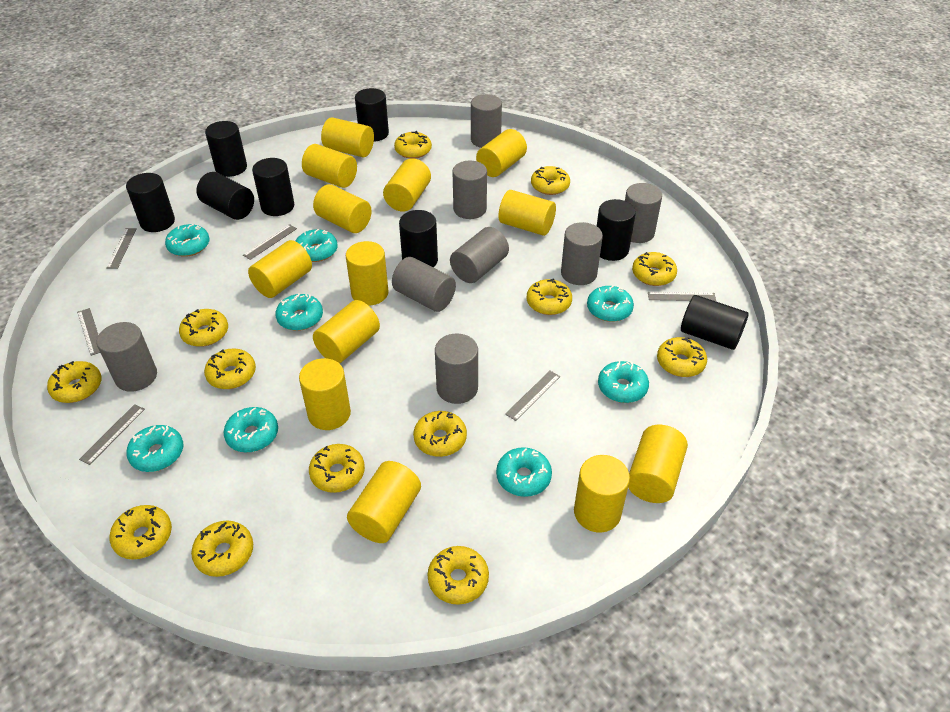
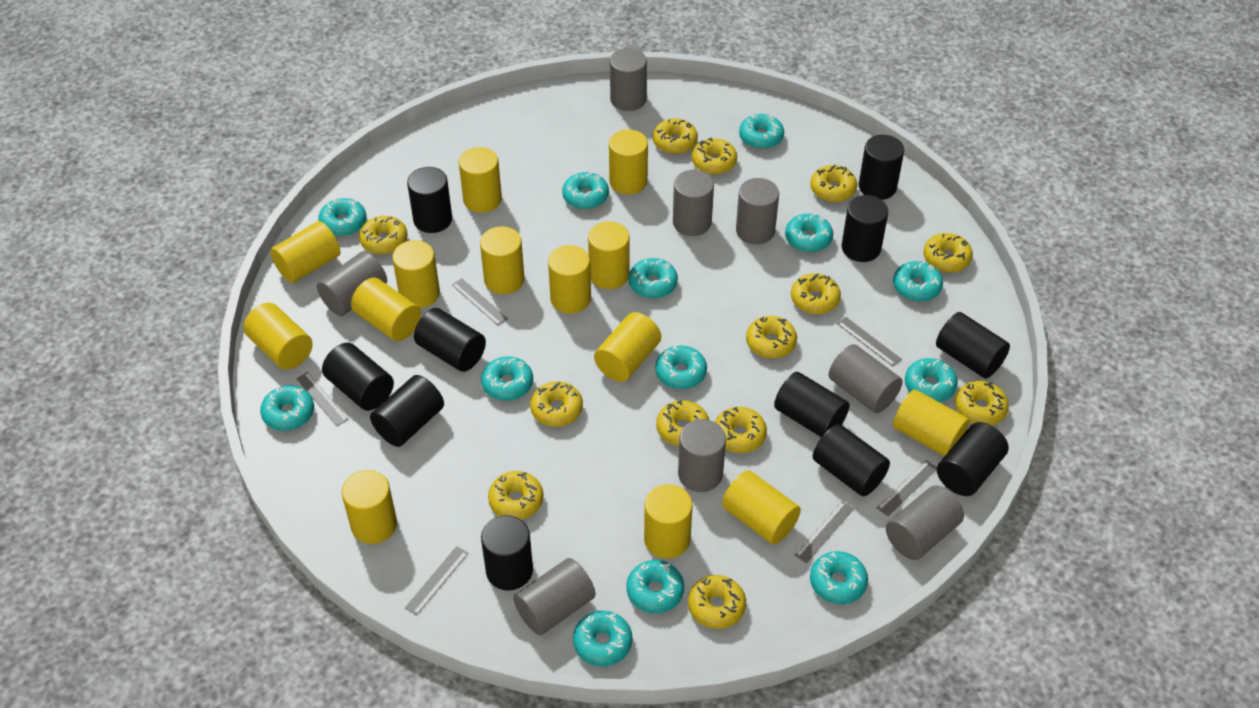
black cylinder: [126,173,175,232] [196,172,254,220] [205,121,247,177] [252,158,294,216] [355,88,389,142] [399,210,438,267] [597,199,636,261] [681,295,749,350] = 8 -> [322,343,394,411] [370,375,444,447] [407,167,452,233] [414,308,486,372] [481,515,533,591] [774,372,849,437] [813,424,890,496] [842,195,889,262] [859,135,904,200] [936,312,1010,379] [937,422,1008,496] = 11
turquoise donut: [126,425,183,472] [165,224,210,257] [223,407,278,453] [275,293,323,331] [296,229,338,262] [496,447,552,497] [587,286,634,322] [598,361,649,403] = 8 -> [260,385,314,431] [318,198,367,236] [481,356,533,401] [562,172,609,209] [573,611,632,666] [627,560,684,613] [629,258,678,299] [655,345,707,389] [739,114,784,149] [785,214,833,252] [810,551,868,604] [893,261,943,302] [905,358,958,402] = 13
yellow cylinder: [248,240,312,298] [299,358,351,430] [302,144,357,188] [313,184,372,233] [313,300,380,363] [321,117,374,157] [346,241,388,305] [347,461,421,543] [383,158,431,212] [476,129,527,177] [498,190,556,236] [574,455,630,532] [628,425,688,503] = 13 -> [243,303,312,370] [270,221,340,283] [342,470,397,544] [351,278,421,341] [392,240,440,308] [459,147,502,213] [480,226,525,294] [548,245,591,314] [588,222,630,289] [594,312,661,382] [609,129,648,195] [644,484,692,559] [722,470,801,545] [893,389,970,456] = 14

